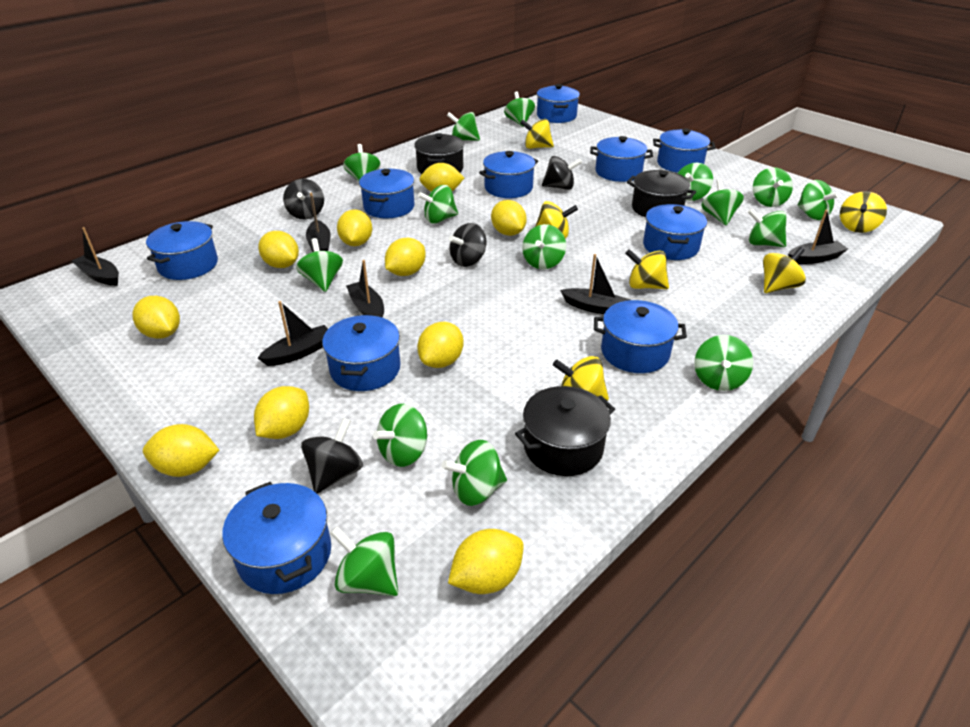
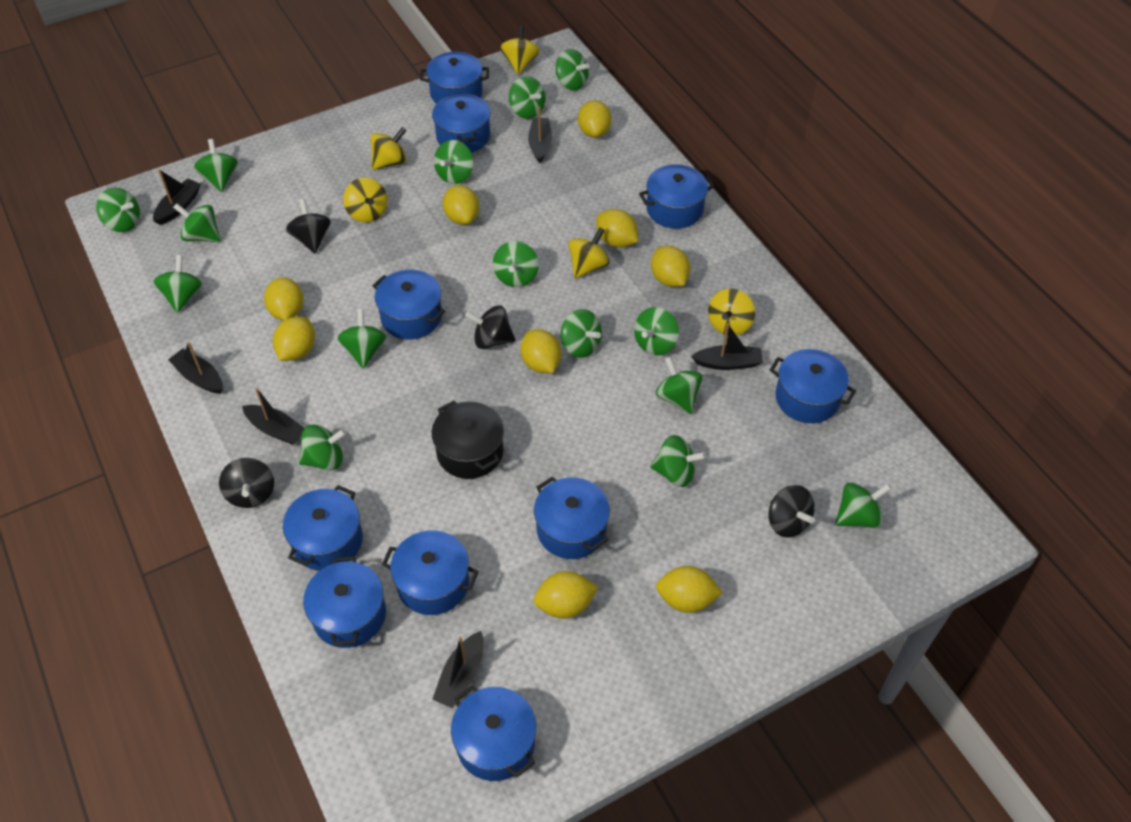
black pot: [414,133,464,174] [515,386,615,476] [627,170,696,217] = 3 -> [431,401,504,479] = 1
yellow lemon: [132,296,180,339] [143,424,219,477] [254,386,309,439] [258,231,299,268] [337,209,372,246] [385,238,426,276] [417,322,464,368] [419,163,464,192] [448,529,524,594] [491,200,527,236] = 10 -> [264,277,304,320] [273,317,315,361] [443,185,479,225] [520,329,561,373] [533,571,599,618] [578,100,612,138] [596,209,638,248] [651,246,690,287] [656,566,723,613] = 9
yellow spinning top: [520,119,554,149] [535,201,578,239] [553,356,609,401] [625,249,669,289] [763,247,806,293] [840,191,887,233] = 6 -> [343,178,387,222] [371,127,406,170] [500,25,540,75] [568,227,609,279] [708,288,755,335] = 5

